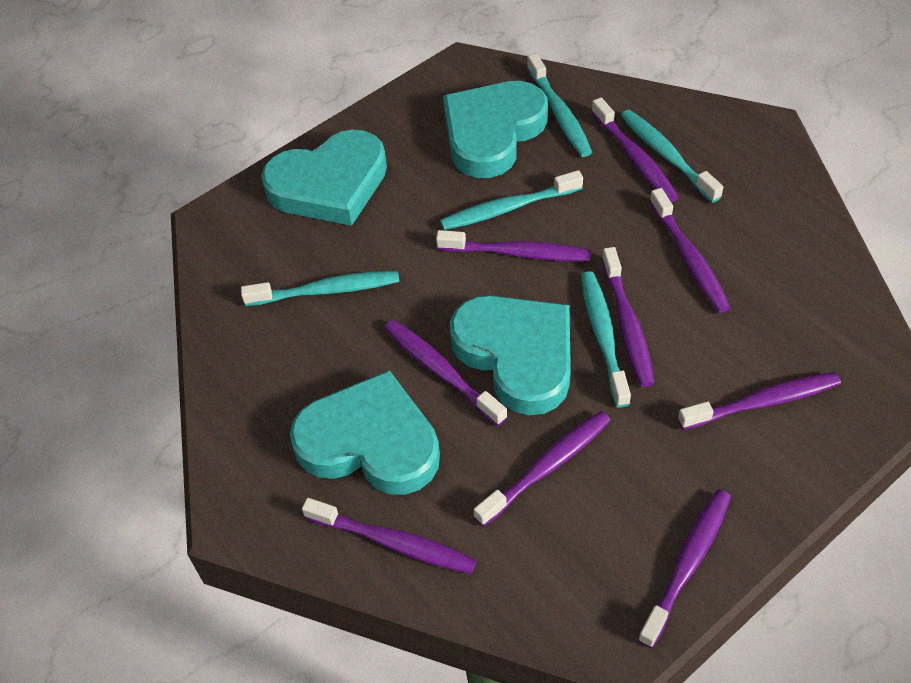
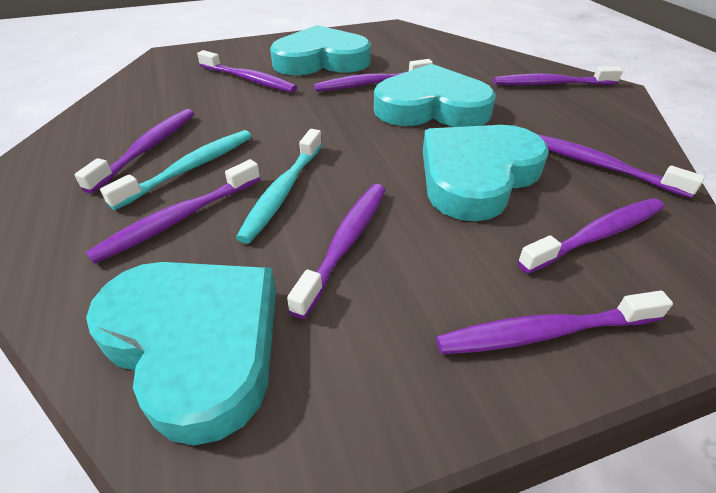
turquoise toothbrush: [241,271,399,306] [440,170,583,230] [527,53,592,157] [581,271,631,408] [620,110,723,203] = 5 -> [100,130,252,210] [236,129,322,244] = 2

